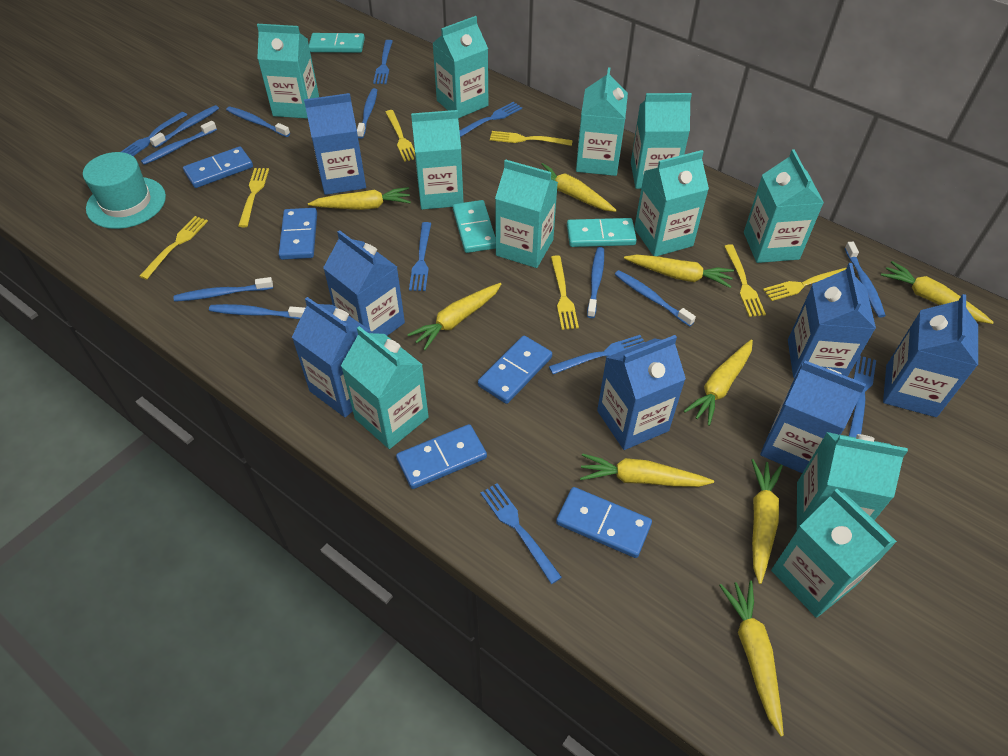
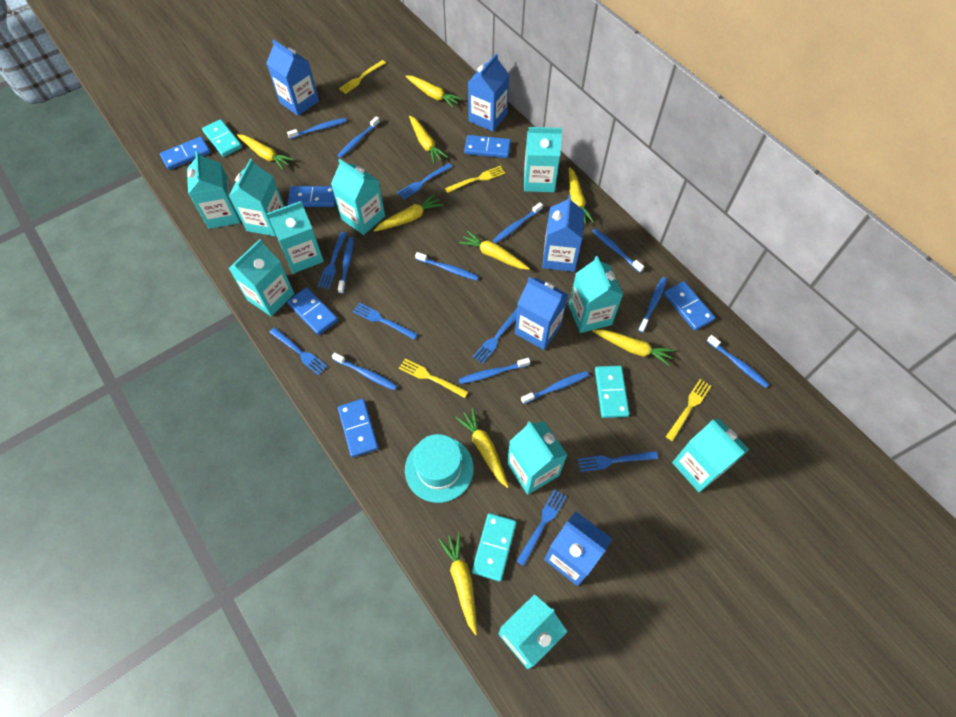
blue carton: [292,297,372,417] [304,93,366,195] [323,230,405,336] [597,335,686,450] [760,360,866,473] [788,263,876,378] [883,294,978,417] = 7 -> [266,39,319,116] [468,54,509,131] [515,277,569,350] [542,195,585,272] [544,512,613,586] = 5
blue domino: [183,146,253,188] [279,208,317,260] [396,424,487,489] [478,336,552,404] [556,487,652,558] = 5 -> [160,136,211,170] [287,186,336,207] [287,287,338,335] [338,399,379,457] [464,135,511,158] [664,281,715,331] = 6
blue toothbrush: [141,121,217,165] [150,105,219,148] [173,277,273,302] [209,304,305,319] [226,106,290,137] [357,88,377,139] [587,247,604,318] [615,270,696,326] [844,242,886,318] = 9 -> [287,118,347,139] [332,352,397,391] [337,116,380,158] [338,237,354,294] [415,252,479,281] [459,358,530,384] [493,202,543,243] [521,371,589,404] [592,228,644,273] [638,277,667,332] [707,335,769,388] = 11
turquoise carton: [257,24,319,119] [341,326,429,449] [411,110,464,210] [433,16,489,118] [495,159,558,268] [576,67,628,176] [631,93,692,189] [634,150,709,256] [744,149,824,263] [771,489,897,618] [797,432,908,530] = 11 -> [187,151,240,229] [228,239,294,317] [229,159,285,236] [267,201,324,273] [331,159,385,235] [499,594,567,669] [507,421,567,495] [524,127,562,192] [569,256,623,333] [672,418,749,492] = 10
yellow fork: [139,216,208,280] [238,168,269,227] [385,110,415,162] [490,131,573,146] [551,255,579,330] [724,244,766,317] [763,267,847,301] = 7 -> [339,60,386,94] [399,358,468,398] [445,166,505,193] [666,379,711,441] = 4

